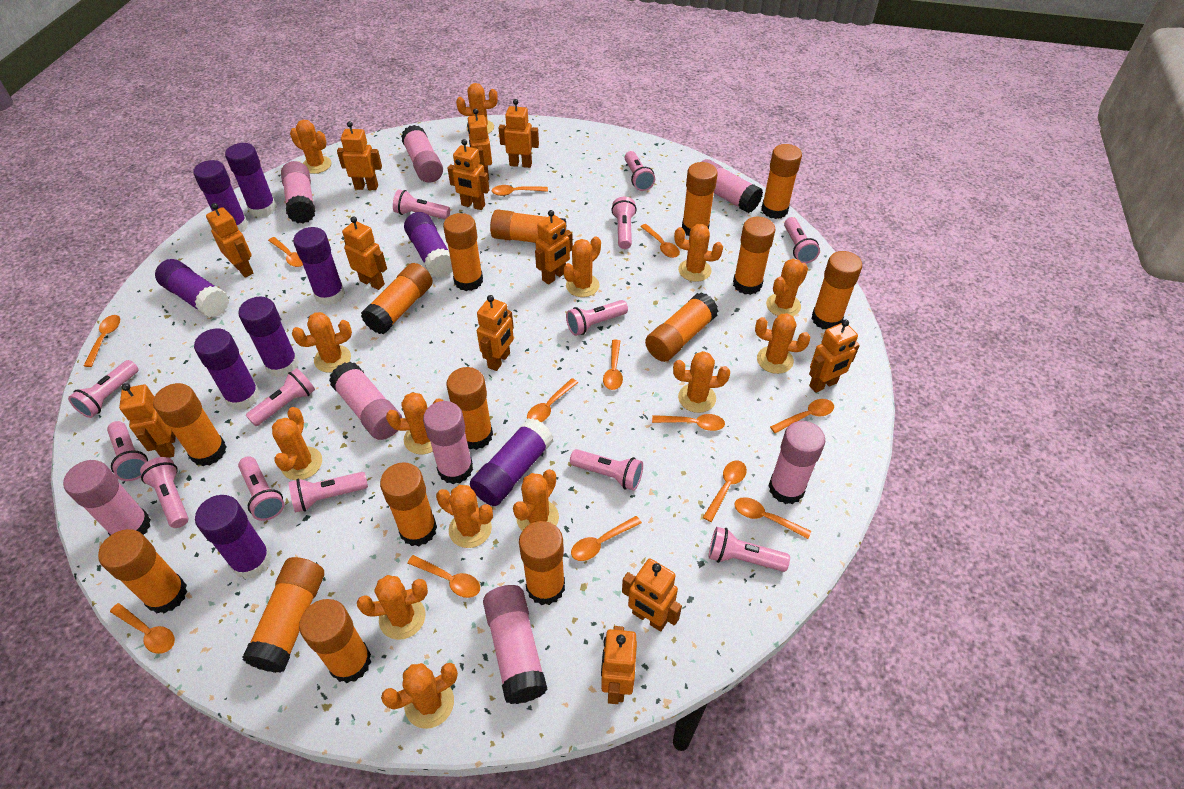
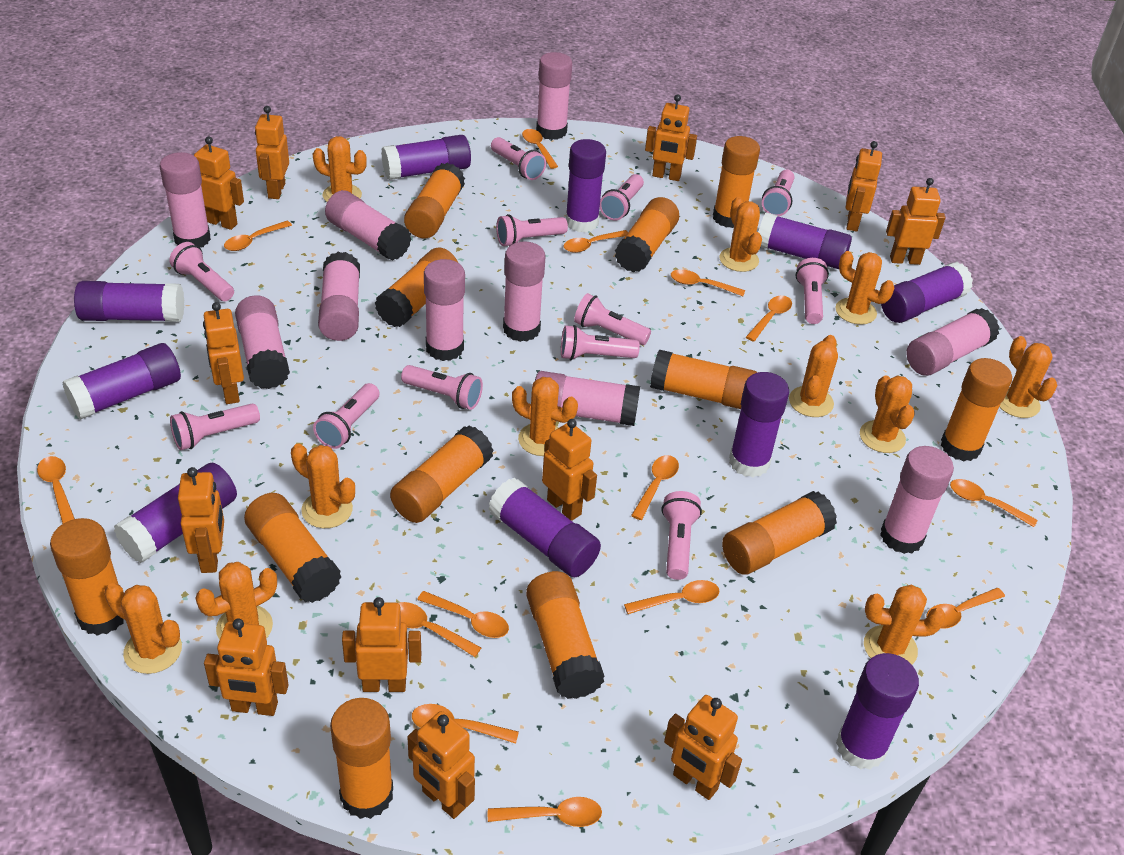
orange cactus: [272,407,322,480] [290,120,331,174] [292,312,352,373] [357,575,428,640] [381,663,458,729] [386,392,443,454] [436,485,493,548] [456,83,498,134] [513,469,559,531] [563,236,601,297] [673,351,730,413] [674,224,723,282] [755,313,810,374] [766,259,808,316] = 14 -> [104,583,182,674] [196,562,277,640] [291,443,355,528] [313,136,367,202] [512,377,578,456] [720,197,762,272] [789,335,838,417] [835,251,894,325] [860,375,915,453] [864,585,946,665] [999,336,1057,418] = 11
orange glue stick: [98,529,187,613] [153,383,226,466] [242,557,324,673] [299,599,371,683] [361,263,433,334] [380,462,437,546] [443,213,483,291] [447,367,493,450] [490,209,567,243] [519,521,565,605] [645,292,718,362] [682,162,718,236] [733,217,776,295] [761,144,802,219] [811,251,862,329] = 15 -> [50,518,124,636] [244,493,342,603] [330,698,393,819] [375,247,458,327] [390,426,494,523] [404,163,465,238] [526,571,604,699] [615,197,679,273] [650,350,757,409] [713,136,760,228] [722,491,837,575] [941,358,1012,461] = 12
orange spoon: [84,315,120,367] [110,603,175,654] [268,237,303,267] [407,555,480,598] [492,185,548,196] [527,378,578,422] [571,516,642,561] [603,340,623,390] [640,224,680,258] [652,414,725,431] [703,460,747,522] [734,497,811,539] [770,399,834,433] = 13 -> [37,456,75,524] [224,221,292,251] [399,602,481,657] [412,704,519,744] [417,591,509,638] [488,797,602,827] [522,129,558,169] [563,230,628,253] [624,580,720,614] [631,455,679,520] [671,269,745,296] [746,296,792,342] [926,588,1005,629] [950,479,1038,527] = 14
pink flashlight: [68,360,139,418] [107,421,148,481] [140,457,188,528] [238,456,284,521] [246,368,315,426] [289,472,368,513] [393,189,450,219] [566,300,628,336] [570,449,643,491] [611,196,637,249] [625,151,655,191] [709,527,790,572] [784,217,820,263] = 13 -> [169,242,234,301] [170,404,260,450] [313,383,380,449] [401,365,483,410] [491,137,546,180] [496,214,568,246] [561,325,640,360] [574,293,651,345] [600,174,644,221] [661,491,702,580] [762,170,795,216] [795,258,829,324] = 12
pink glue stick: [63,460,151,535] [281,161,315,224] [329,362,402,440] [401,125,443,183] [423,401,473,484] [483,585,548,704] [702,159,763,213] [768,421,825,504] = 8 -> [160,152,211,248] [235,295,290,389] [318,252,360,341] [325,190,411,261] [424,259,465,361] [503,241,546,342] [535,371,640,426] [536,52,572,140] [880,446,954,554] [906,308,999,376] = 10
purple glue stick: [155,259,229,318] [193,160,248,233] [194,328,260,410] [195,495,272,579] [225,143,277,217] [238,297,299,377] [293,227,345,306] [404,212,452,278] [470,418,554,506] = 9 -> [62,343,181,420] [74,281,184,322] [114,463,237,563] [381,135,471,180] [488,478,601,577] [565,139,606,233] [729,372,789,477] [758,212,852,269] [836,653,919,770] [881,262,973,323] = 10

